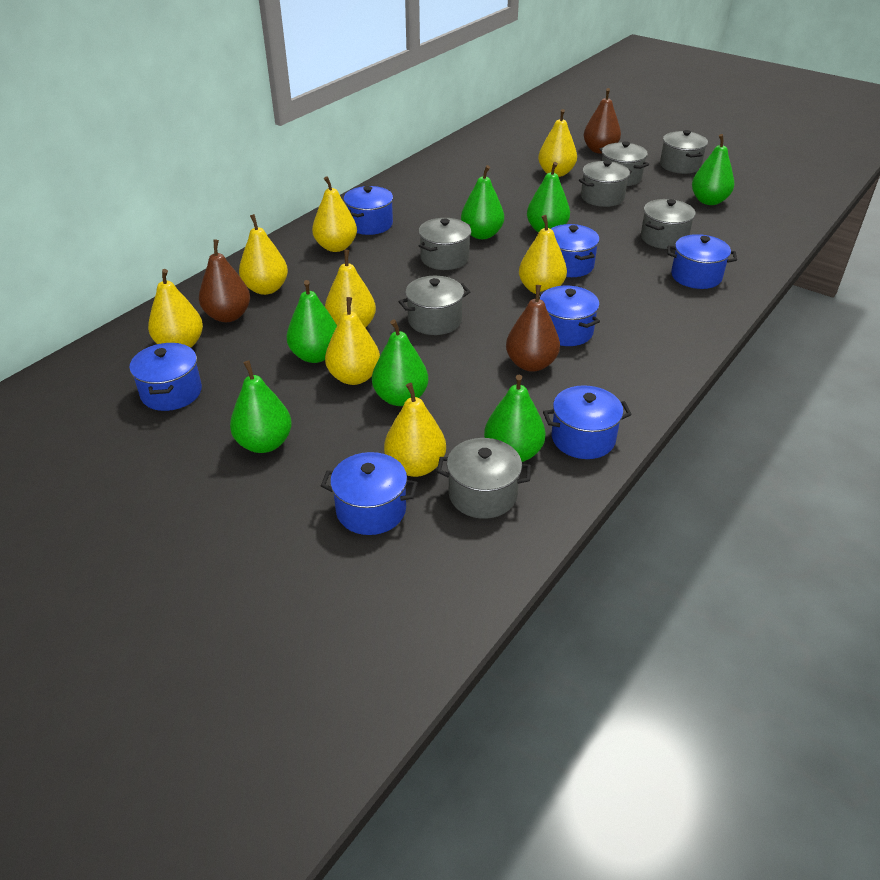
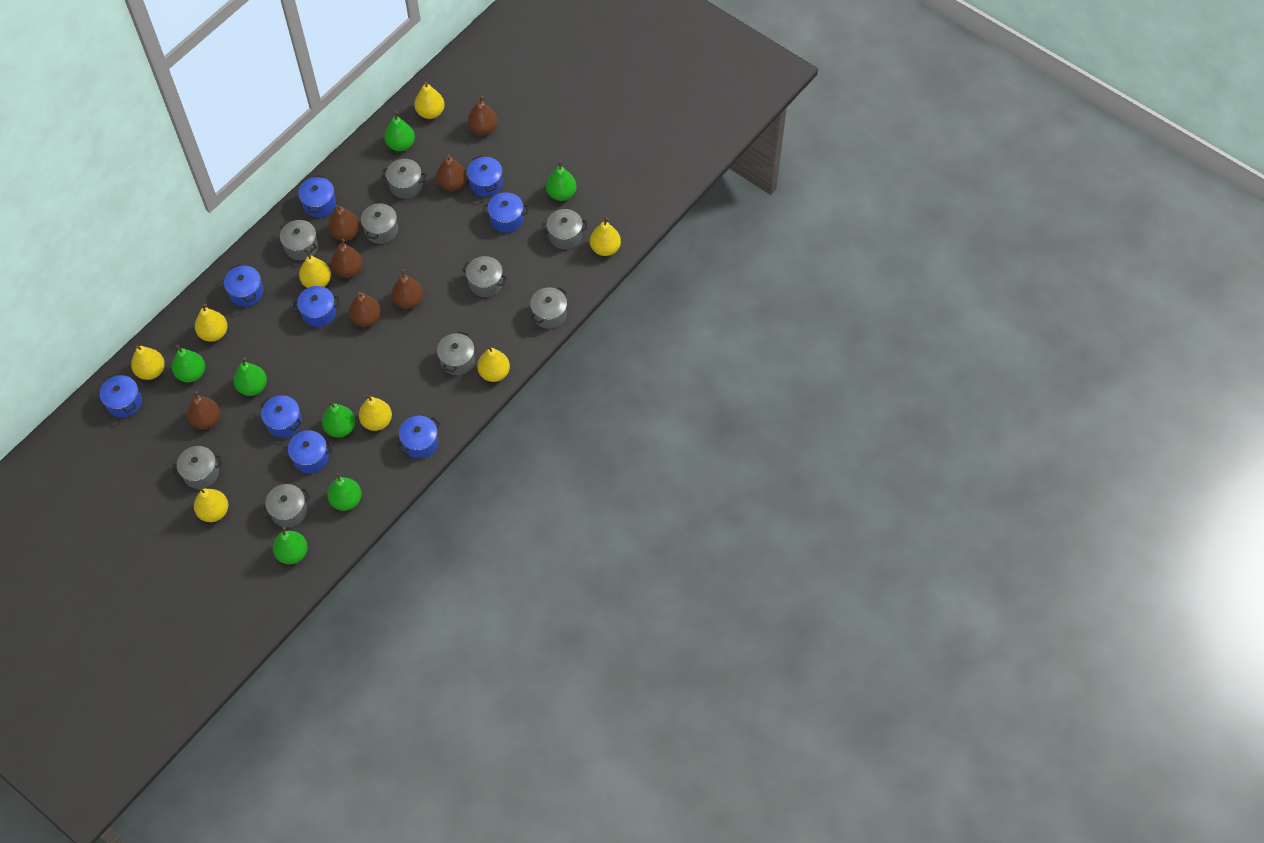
blue pot: [129,343,202,411] [321,452,418,535] [344,186,393,235] [539,285,600,346] [543,385,632,459] [550,224,599,277] [667,234,737,289] = 7 -> [100,375,142,417] [224,264,264,307] [260,395,302,438] [284,430,332,473] [293,286,340,327] [298,175,336,217] [396,416,440,458] [467,155,503,197] [483,192,528,233] = 9
brown pear: [199,239,250,322] [506,285,560,372] [584,88,621,154] = 3 -> [187,391,220,429] [328,205,360,241] [331,239,363,278] [349,292,381,327] [391,270,423,309] [436,154,467,191] [467,96,498,135] = 7
grey pot: [398,276,471,335] [419,218,471,270] [437,438,531,519] [579,160,632,207] [600,141,649,186] [641,199,696,249] [660,130,708,174] = 7 -> [173,446,222,489] [261,484,310,527] [280,220,318,260] [361,202,398,244] [382,159,427,199] [437,331,475,375] [462,256,507,297] [530,287,567,329] [542,209,587,249] = 9

